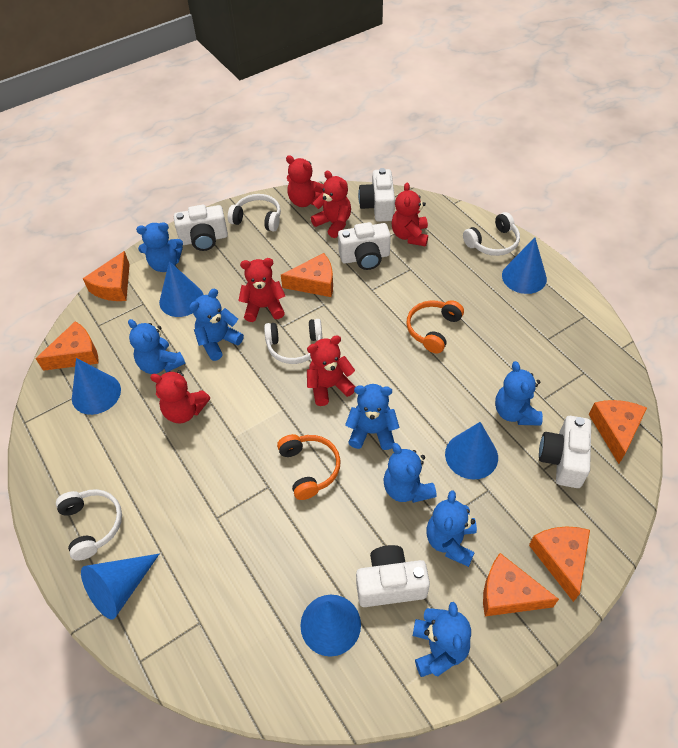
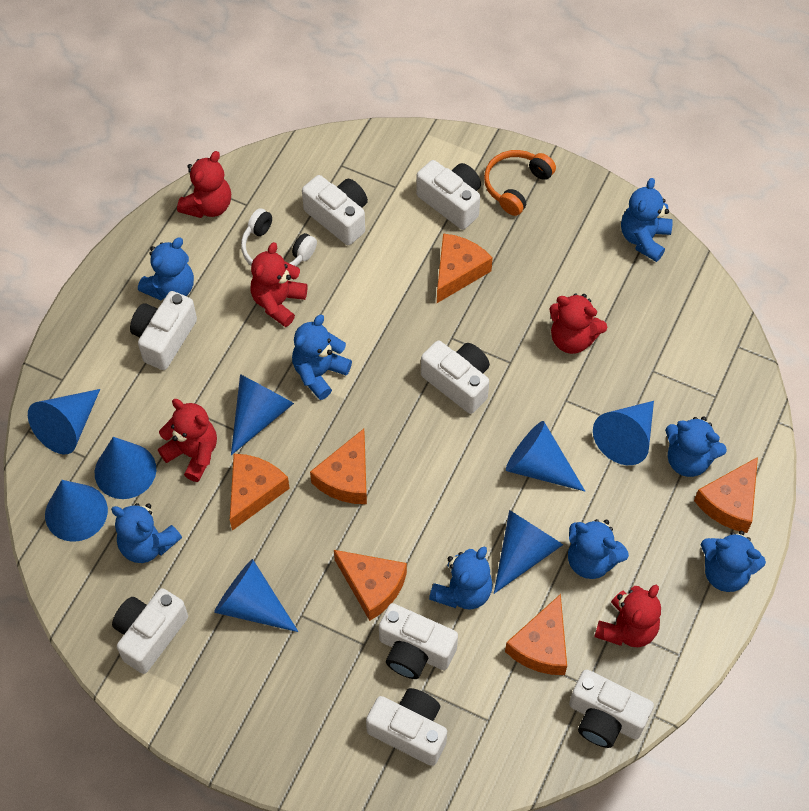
blue cone: [72,358,121,415] [81,553,160,619] [159,261,203,317] [300,595,361,657] [445,422,498,480] [502,238,547,294] = 6 -> [28,389,100,454] [45,480,108,542] [95,437,156,499] [214,559,299,632] [231,374,294,455] [494,510,563,594] [506,421,585,491] [593,401,654,465] = 8
orange headphones: [277,434,341,500] [406,300,464,354] = 2 -> [484,150,556,216] = 1
red teddy bear: [150,370,210,424] [238,258,285,322] [286,155,323,207] [307,335,355,406] [311,171,351,238] [391,182,428,247] = 6 -> [158,399,217,482] [177,151,231,218] [250,242,308,327] [549,294,607,354] [594,585,661,647] = 5
white camera: [174,205,228,251] [338,222,391,270] [356,545,430,607] [358,168,395,222] [539,416,591,488] = 5 -> [112,588,188,674] [130,291,197,370] [302,175,368,245] [366,688,447,766] [379,603,458,679] [416,160,481,230] [421,341,490,414] [569,669,654,748] = 8
white headphones: [56,489,122,561] [228,194,281,232] [264,319,322,364] [463,212,520,256] = 4 -> [241,208,317,266] = 1

